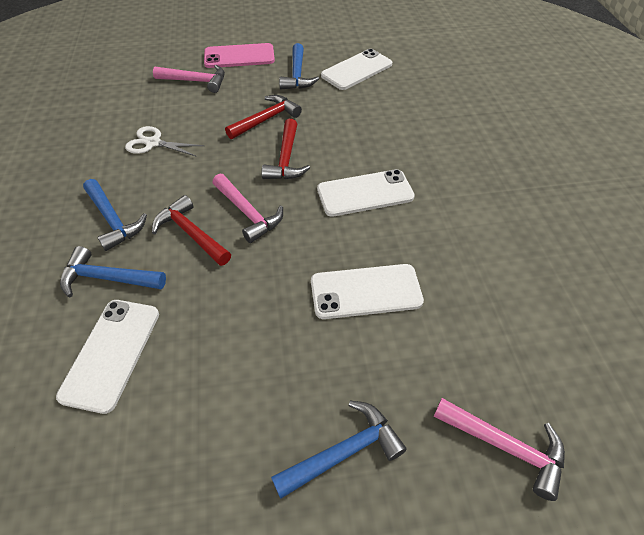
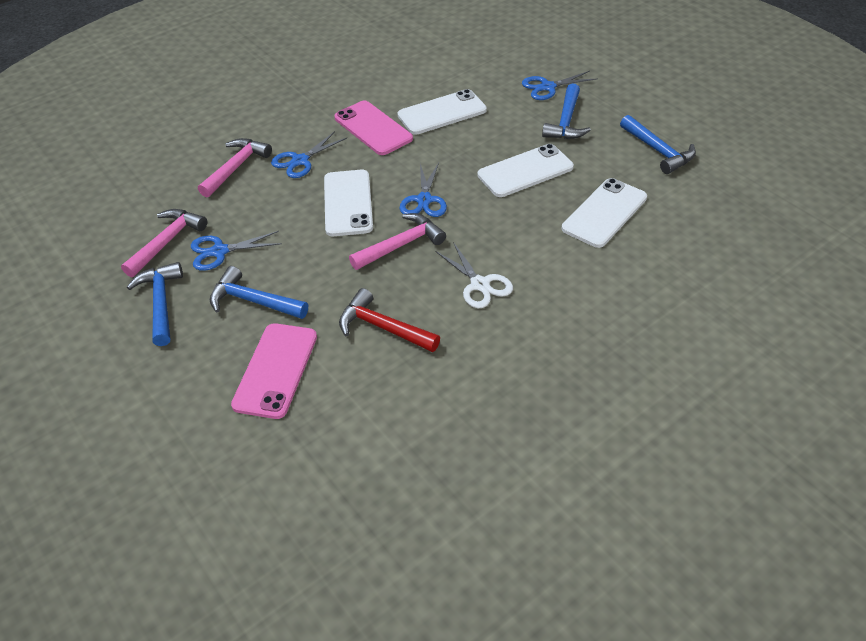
blue scissors: none = 0 -> [191,231,282,271] [271,131,347,178] [399,163,447,217] [522,71,598,100] = 4
pink phone: [204,43,275,68] = 1 -> [231,323,317,419] [334,101,413,155] = 2
red hammer: [152,195,231,266] [225,95,302,139] [262,119,310,179] = 3 -> [339,288,440,352] = 1

